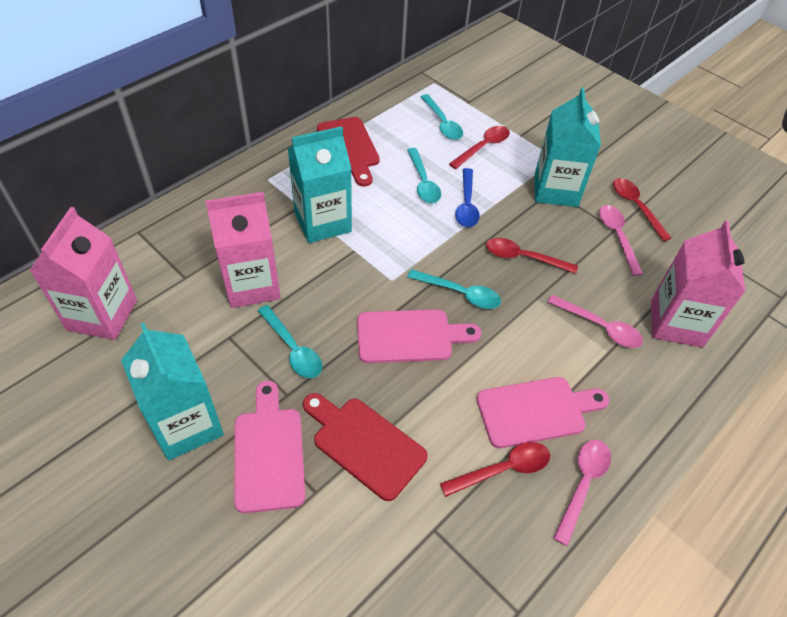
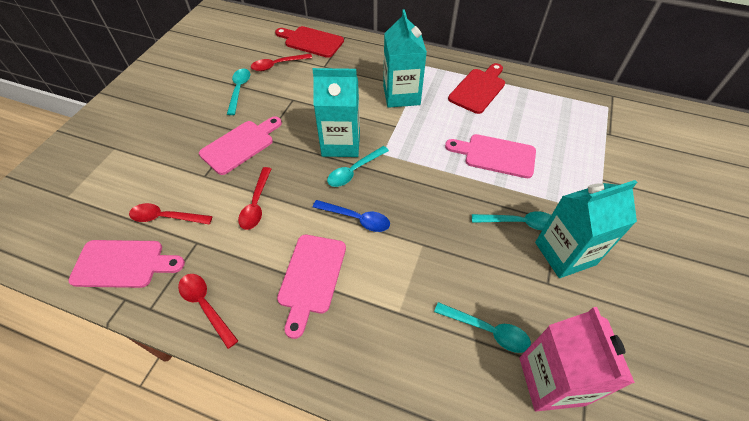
pink carton: [29,207,137,340] [206,192,281,308] [651,220,745,348] = 3 -> [519,307,635,412] = 1
pink cutting board: [234,381,305,513] [357,309,481,363] [476,377,610,448] = 3 -> [68,240,185,288] [199,116,282,175] [277,235,346,339] [445,134,536,178] = 4
pink spoon: [548,294,643,348] [553,440,611,546] [599,205,643,276] = 3 -> none = 0

